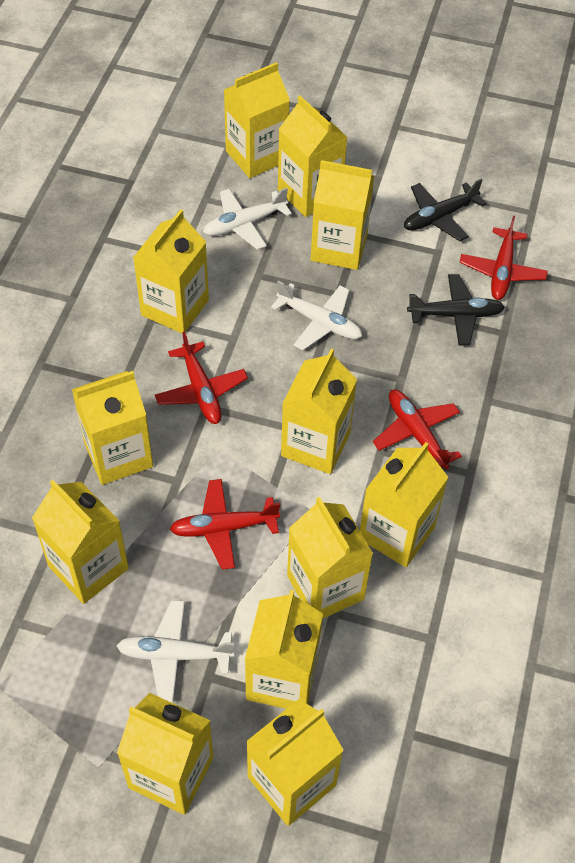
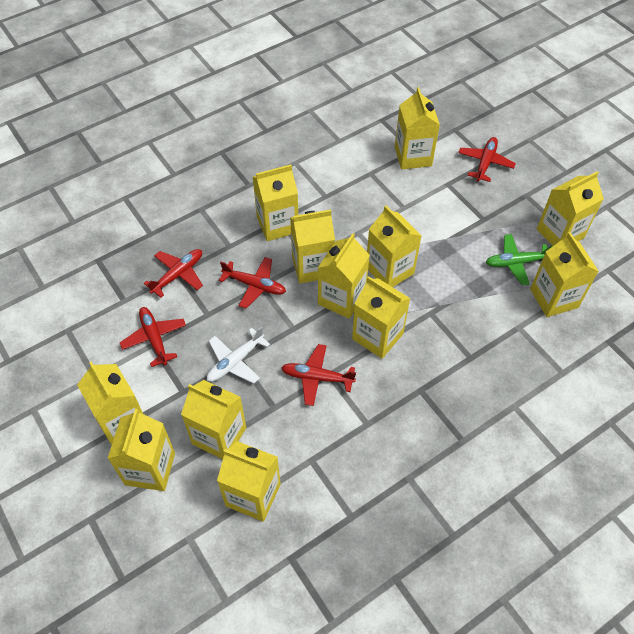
black plane: [404,178,487,241] [407,274,505,345] = 2 -> none = 0
green plane: none = 0 -> [486,234,554,285] = 1
red plane: [155,331,248,424] [170,479,280,570] [373,390,462,469] [459,216,548,300] = 4 -> [120,307,186,367] [144,249,203,298] [219,257,286,308] [281,344,356,406] [458,137,516,182] = 5
white plane: [117,600,235,703] [203,188,292,250] [271,280,362,350] = 3 -> [207,326,270,384] = 1

